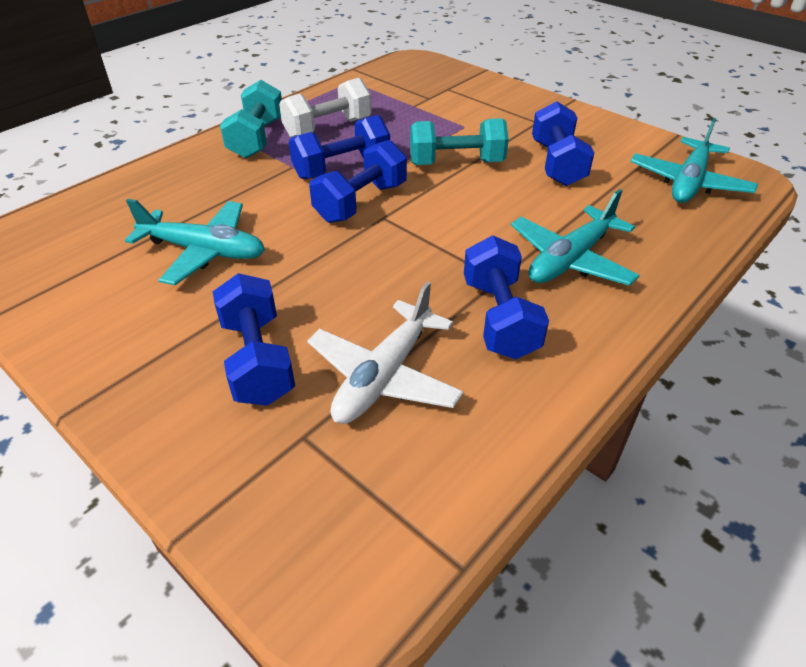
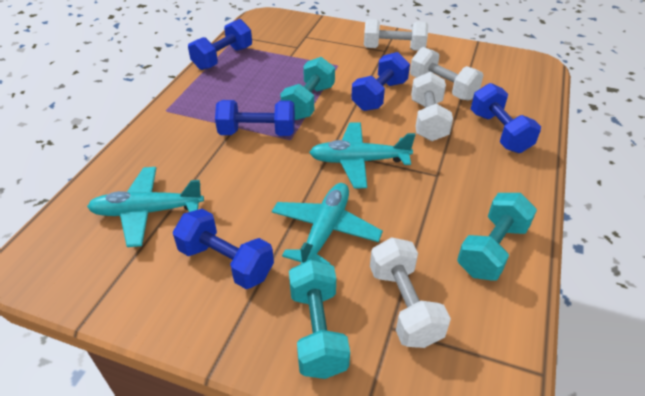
turquoise dumbbell: [220,80,282,158] [410,118,509,165] = 2 -> [280,57,335,120] [289,259,350,379] [457,193,537,281] = 3
white dumbbell: [279,78,372,138] = 1 -> [364,19,428,51] [370,237,451,348] [410,47,483,101] [411,72,453,141] = 4
white plane: [307,281,464,424] = 1 -> none = 0

